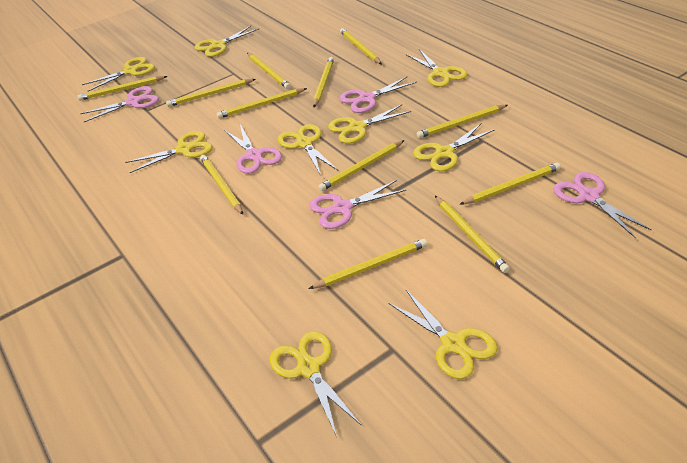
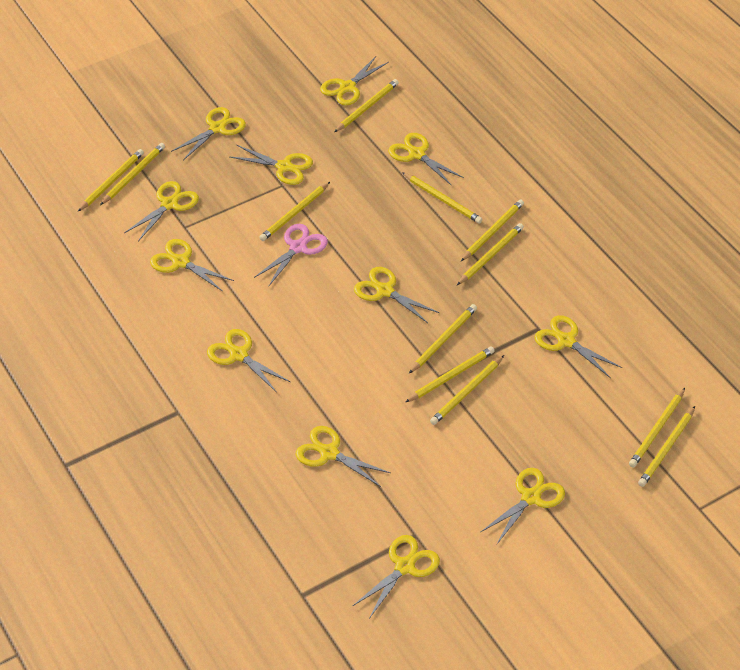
pink scissors: [80,86,159,122] [224,124,282,174] [309,180,406,229] [339,77,417,113] [553,172,652,238] = 5 -> [254,224,328,287] = 1
yellow scissors: [82,57,155,91] [125,131,213,173] [195,26,259,57] [269,331,362,437] [278,124,338,176] [328,105,411,144] [388,290,498,379] [406,49,467,87] [413,124,495,171] = 9 -> [124,181,199,241] [150,239,234,292] [171,107,246,160] [207,329,290,393] [230,145,313,185] [295,426,391,487] [320,56,389,106] [353,535,440,619] [354,267,439,323] [388,133,464,186] [481,468,565,545] [535,315,622,378] = 12

